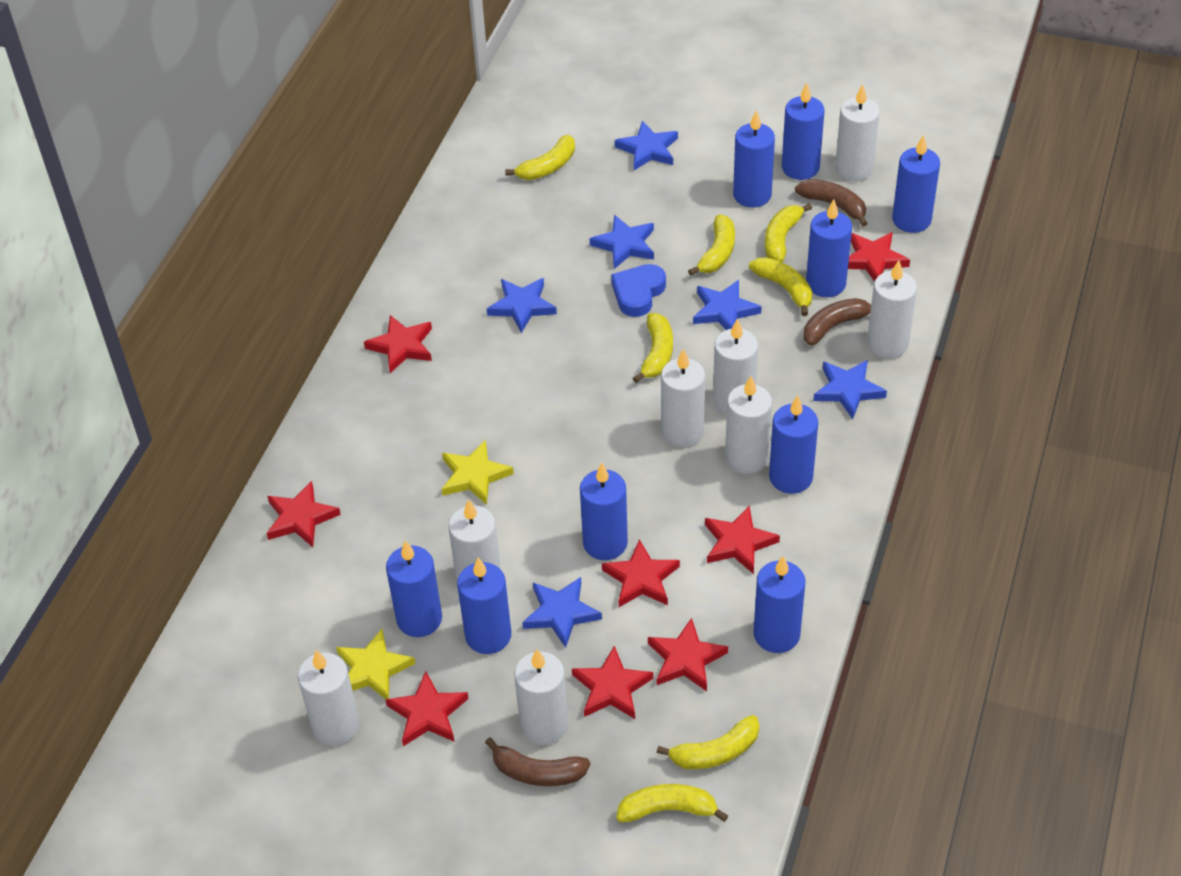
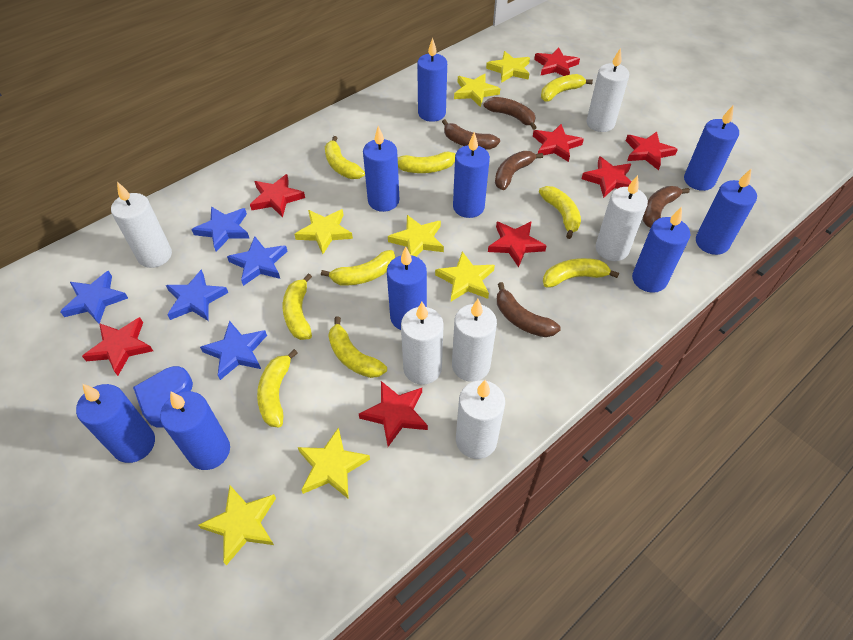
blue star: [487,278,557,333] [522,577,602,648] [590,215,654,269] [615,121,678,170] [693,280,762,330] [813,360,887,419] = 6 -> [60,271,128,324] [166,269,228,321] [191,206,249,252] [200,320,267,380] [227,236,288,286] = 5
brown banana: [485,737,590,786] [795,179,868,226] [804,298,871,345] = 3 -> [442,119,500,149] [483,97,537,130] [495,151,543,190] [497,282,561,337] [643,186,690,228] = 5
white candle: [298,650,360,746] [448,499,501,582] [514,649,568,745] [661,349,705,447] [713,318,758,416] [725,376,772,474] [835,84,880,181] [867,260,917,358] = 8 -> [111,182,172,268] [401,302,444,385] [452,299,497,382] [456,380,505,459] [587,48,629,132] [595,175,648,261] = 6
yellow banana: [505,135,575,180] [616,784,729,822] [633,313,673,383] [657,715,760,769] [688,215,735,276] [749,257,812,316] [765,203,812,262] = 7 -> [257,349,298,428] [283,273,312,340] [321,250,395,285] [325,136,365,179] [328,316,387,378] [398,152,455,173] [539,186,581,239] [541,74,593,102] [543,258,619,288] = 9
yellow star: [336,629,415,699] [442,440,514,505] = 2 -> [198,486,276,565] [294,209,353,254] [298,427,370,499] [388,215,444,256] [435,251,495,301] [454,73,500,107] [486,51,530,83] = 7

